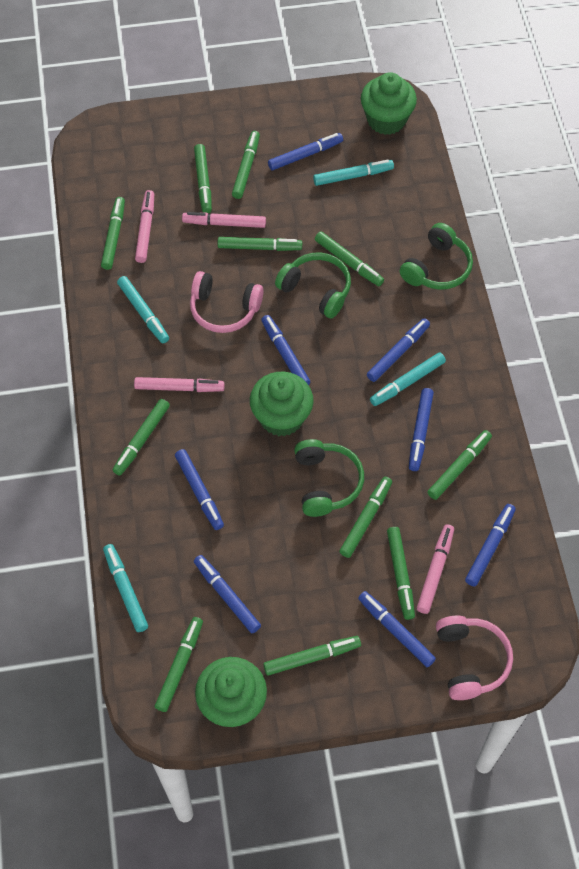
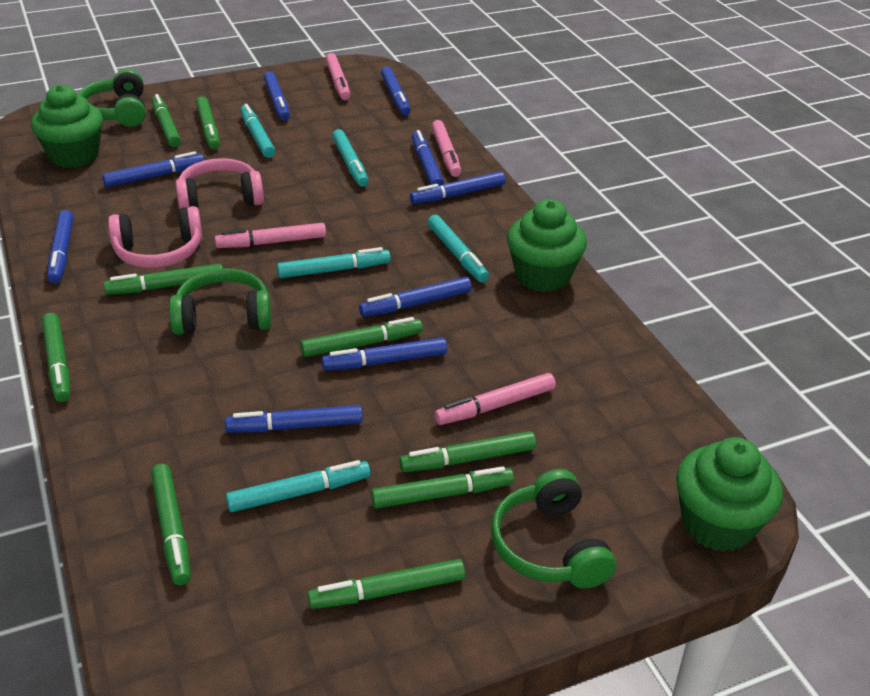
blue marker: [175,449,224,530] [194,555,261,633] [261,315,310,385] [268,133,343,170] [358,591,436,667] [367,318,430,382] [409,388,434,471] [465,504,516,586] = 8 -> [47,210,73,283] [102,151,204,187] [225,405,363,433] [263,71,290,121] [322,338,447,371] [359,277,472,317] [381,67,411,115] [410,171,506,204] [412,130,444,186] = 9
green marker: [101,197,125,270] [112,399,170,476] [155,617,203,712] [194,144,212,213] [218,237,302,251] [232,131,260,199] [263,636,361,676] [315,232,384,286] [339,477,392,558] [387,527,415,620] [427,430,492,500] = 11 -> [42,313,70,402] [103,264,223,295] [151,464,191,585] [152,94,181,147] [196,96,220,149] [301,317,423,357] [307,559,465,609] [371,466,514,508] [399,431,536,472] = 9
turquoise marker: [103,544,148,632] [117,276,169,343] [313,159,394,186] [370,353,446,406] = 4 -> [226,460,371,512] [240,104,275,158] [277,247,391,278] [332,129,369,187] [427,215,489,282] = 5

